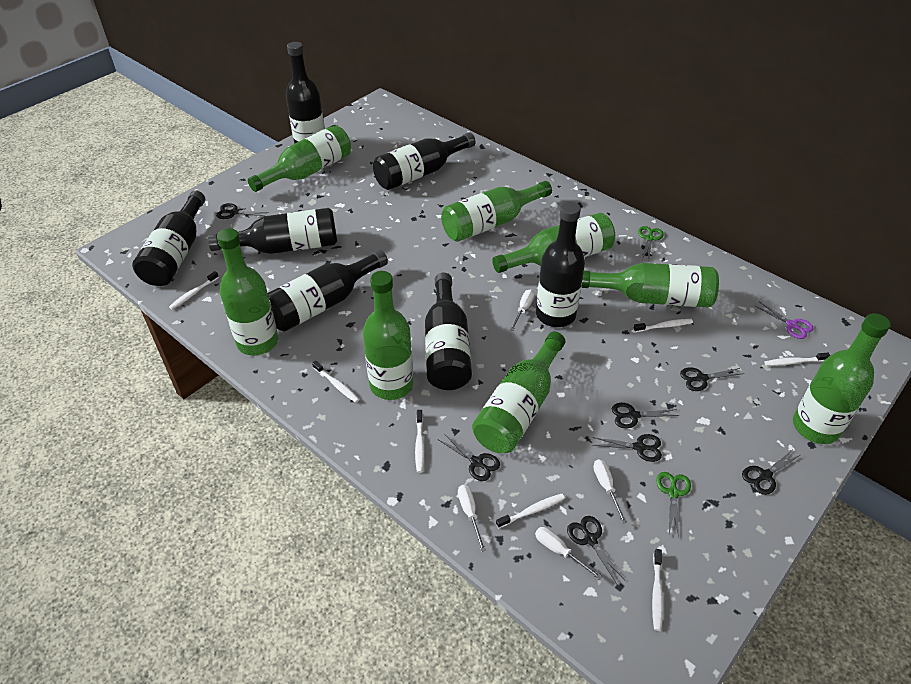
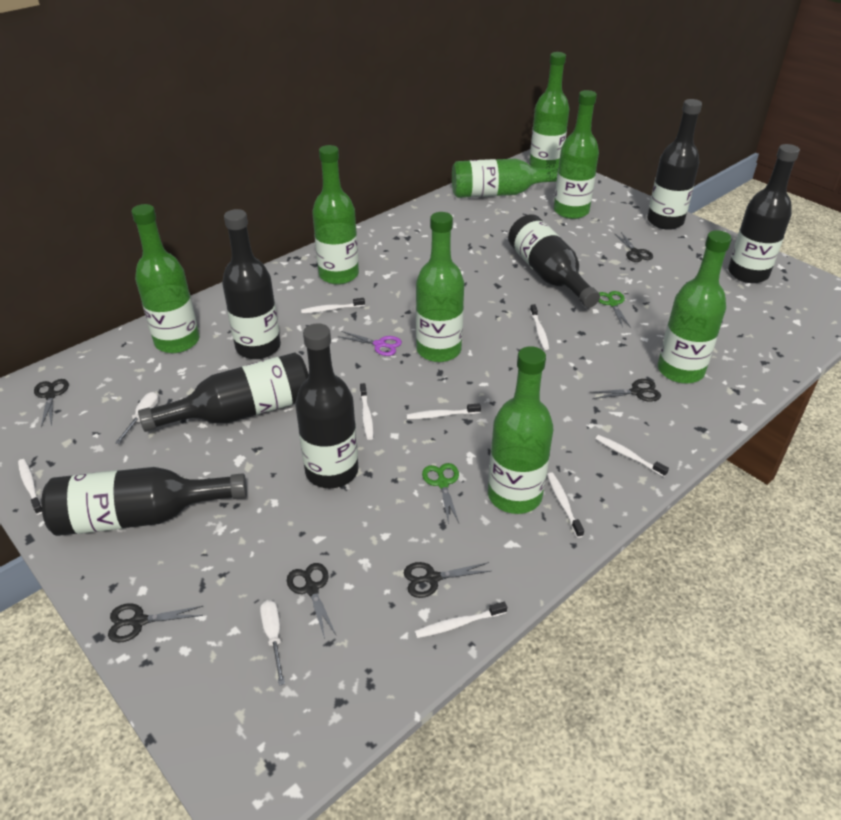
black scissors: [216,203,269,219] [439,433,500,481] [567,516,626,584] [592,434,662,462] [612,403,680,428] [680,367,744,391] [742,450,800,495] = 7 -> [34,379,69,427] [108,603,203,643] [287,563,336,639] [404,562,491,598] [590,379,661,402] [614,232,653,262] = 6
white screwdriver: [458,485,486,552] [510,289,535,331] [535,527,602,580] [593,459,627,524] = 4 -> [115,392,159,444] [260,600,285,686] = 2
white toothbrush: [169,271,219,309] [312,361,359,403] [415,410,424,473] [496,494,565,528] [633,319,693,332] [652,549,663,631] [764,353,830,366] = 7 -> [18,459,42,515] [301,298,365,314] [360,383,374,440] [406,403,481,420] [415,602,507,638] [530,304,549,350] [547,472,584,538] [595,435,669,477] = 8

